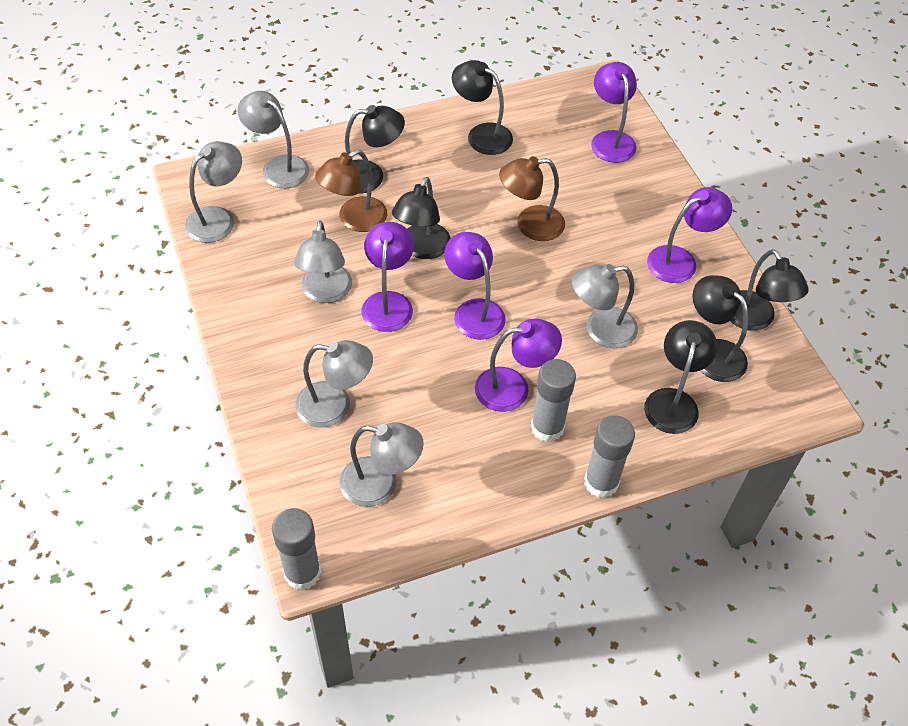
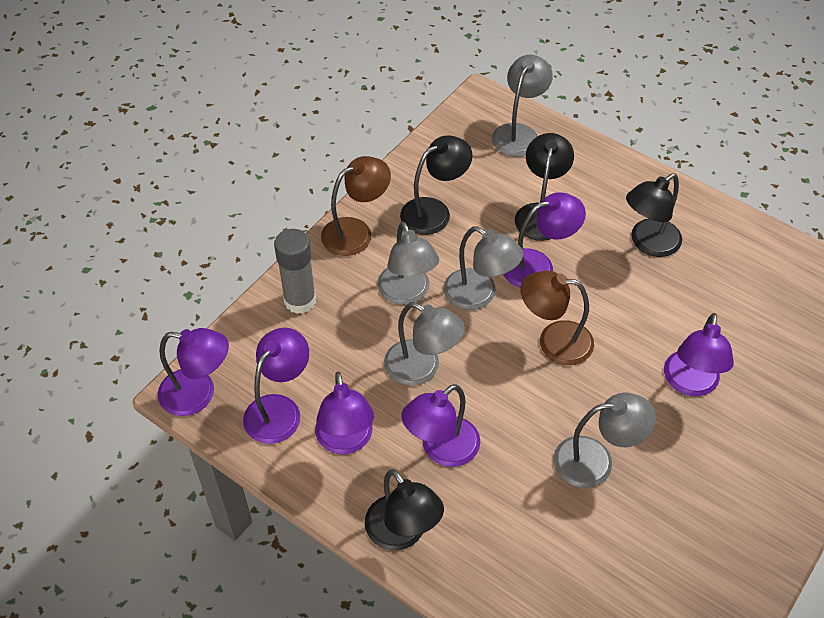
black lamp: [345,105,405,194] [392,177,451,259] [452,60,513,155] [644,320,718,434] [693,275,748,382] [730,249,809,331] = 6 -> [365,469,444,551] [400,135,473,235] [515,133,574,241] [626,173,682,257] = 4
grey glue stick: [272,508,321,590] [531,359,576,442] [584,415,635,498] = 3 -> [274,229,316,314] = 1
grey lamp: [185,142,242,243] [238,91,309,188] [294,221,352,303] [295,340,373,427] [339,422,424,507] [572,264,638,348] = 6 -> [377,221,439,305] [384,302,465,386] [443,226,523,310] [492,55,553,157] [553,393,656,488] = 5
purple lamp: [362,222,414,332] [444,232,506,340] [475,318,562,412] [591,62,637,163] [647,187,732,283] = 5 -> [158,328,229,416] [243,328,309,444] [315,372,374,454] [401,384,480,467] [503,192,586,288] [664,313,734,396] = 6

